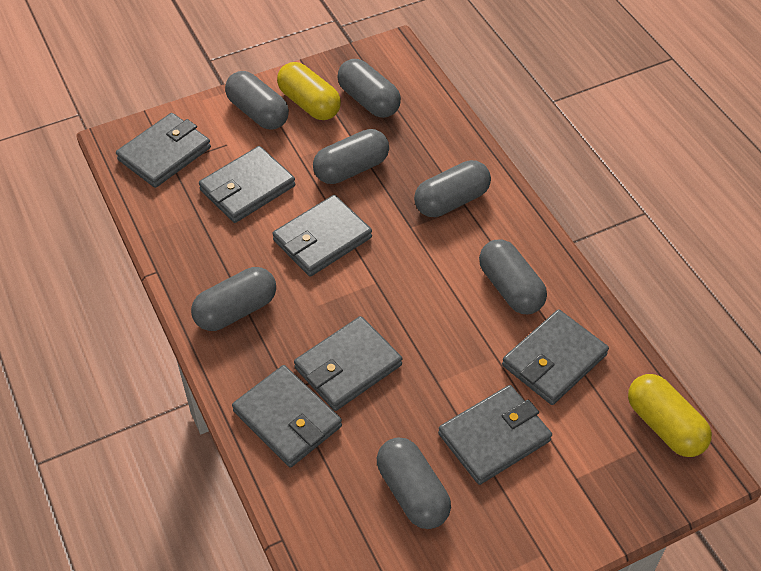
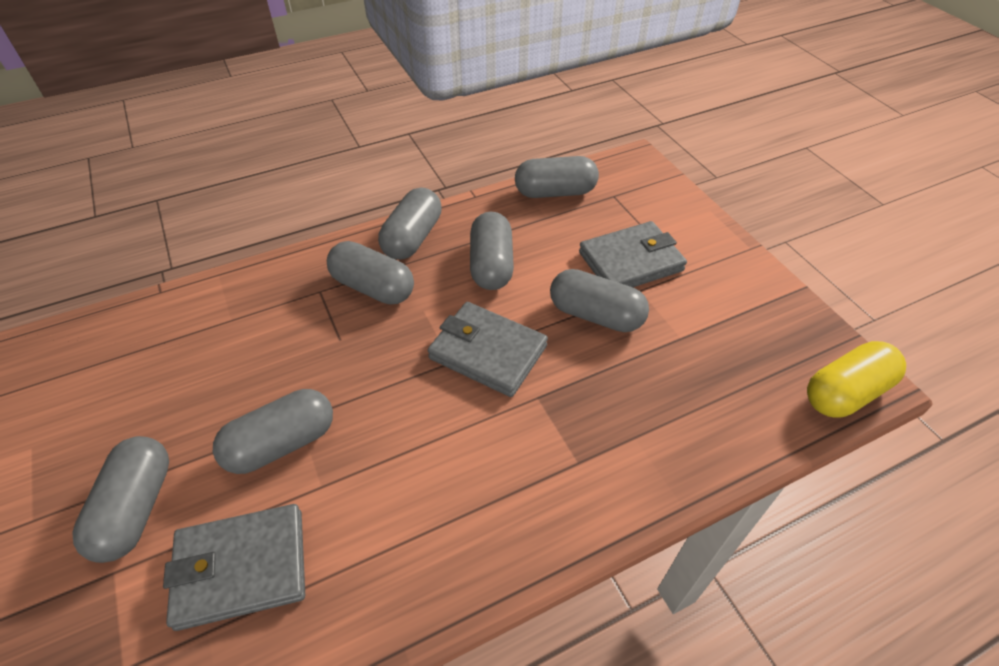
grey wallet: [116,113,211,188] [199,146,295,223] [232,365,342,467] [272,195,372,277] [294,316,402,411] [438,385,552,485] [502,309,609,405] = 7 -> [163,504,305,631] [428,302,548,397] [579,221,687,287] = 3
yellow capsule: [277,62,341,120] [628,374,712,457] = 2 -> [807,341,906,418] = 1

